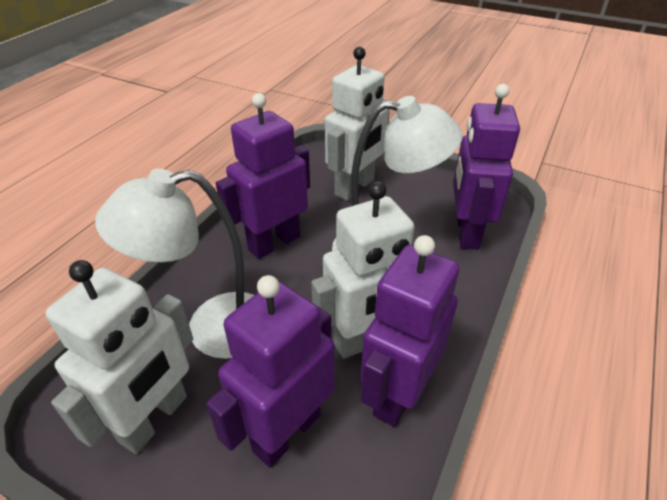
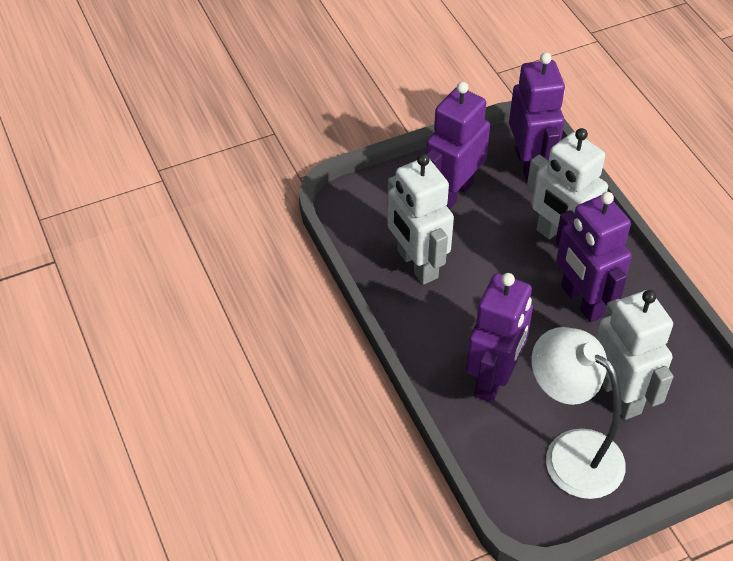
white lamp: [95,168,254,359] [332,96,463,251] = 2 -> [531,327,626,499] = 1

